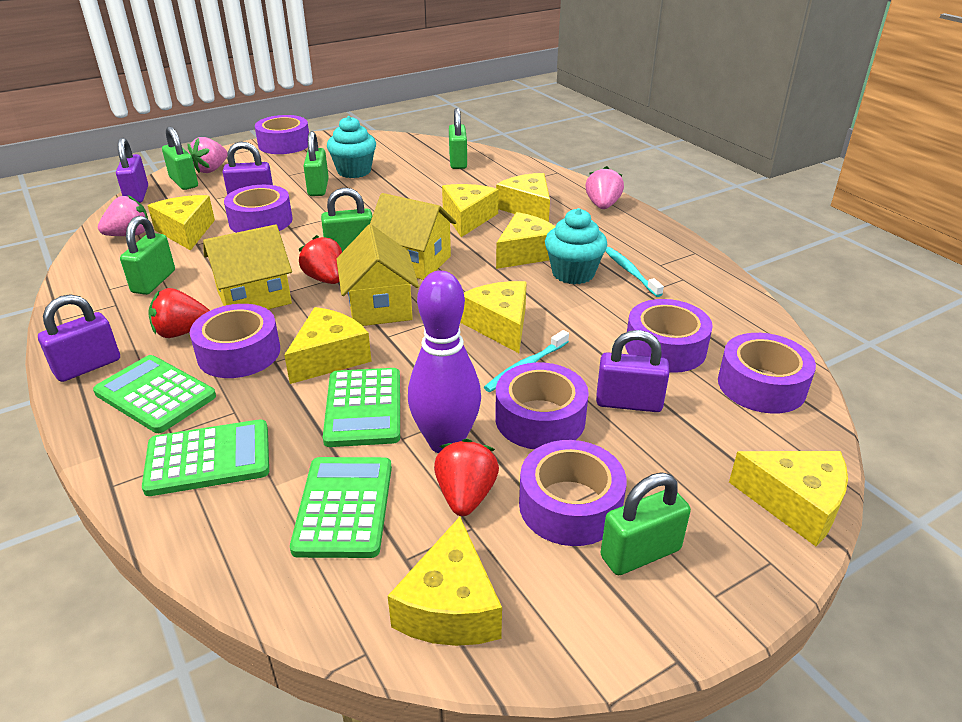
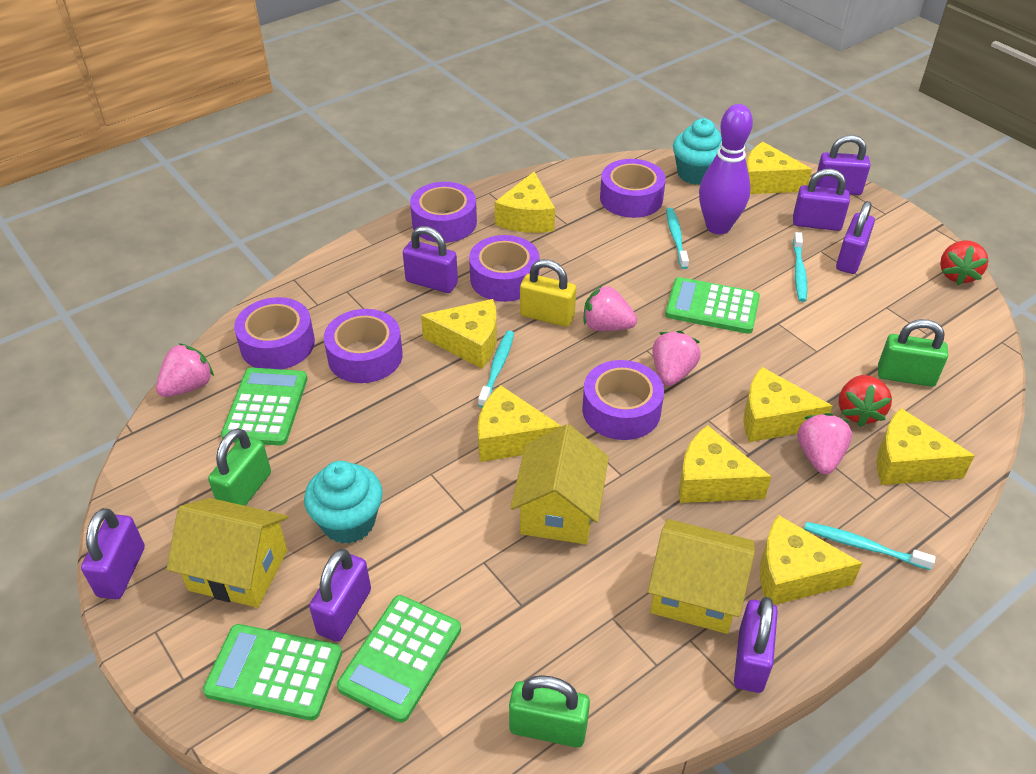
green padlock: [120,216,175,295] [162,126,198,190] [303,131,329,196] [321,188,372,252] [449,108,467,169] [600,472,691,575] = 6 -> [208,428,271,506] [509,675,590,748] [878,319,948,387] = 3
pink strawberry: [98,195,148,236] [188,137,227,173] [585,166,624,209] = 3 -> [156,343,214,397] [584,285,637,331] [652,331,701,386] [798,413,852,474] = 4
purple padlock: [38,294,120,382] [116,138,148,203] [223,141,273,195] [596,330,669,412] = 4 -> [81,508,145,600] [309,549,371,642] [403,226,458,293] [734,597,778,693] [793,169,850,231] [816,135,870,195] [836,201,875,274] = 7
purple tape: [190,304,280,378] [224,185,293,233] [255,115,309,154] [495,362,589,449] [519,440,627,546] [625,299,713,373] [718,333,816,413] = 7 -> [234,297,315,369] [324,309,403,383] [410,182,477,243] [469,235,539,302] [582,360,664,440] [600,159,666,218] = 6
red strawberry: [148,288,210,338] [299,235,342,284] [434,439,499,516] = 3 -> [839,375,892,427] [940,240,989,285] = 2
turquoise toothbrush: [484,330,569,392] [605,247,664,297] = 2 -> [478,331,514,408] [666,208,689,269] [793,232,807,302] [804,522,936,570] = 4
yellow padlock: none = 0 -> [520,259,576,327] = 1

